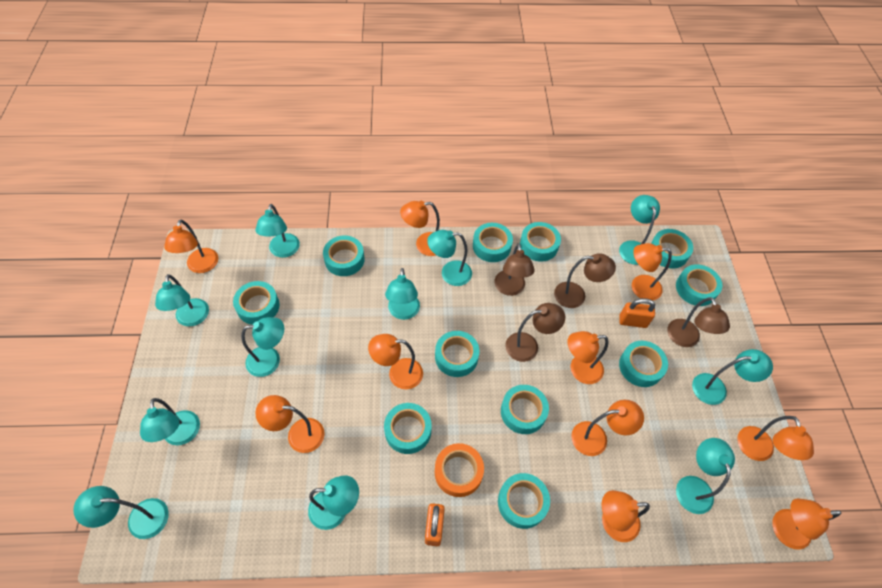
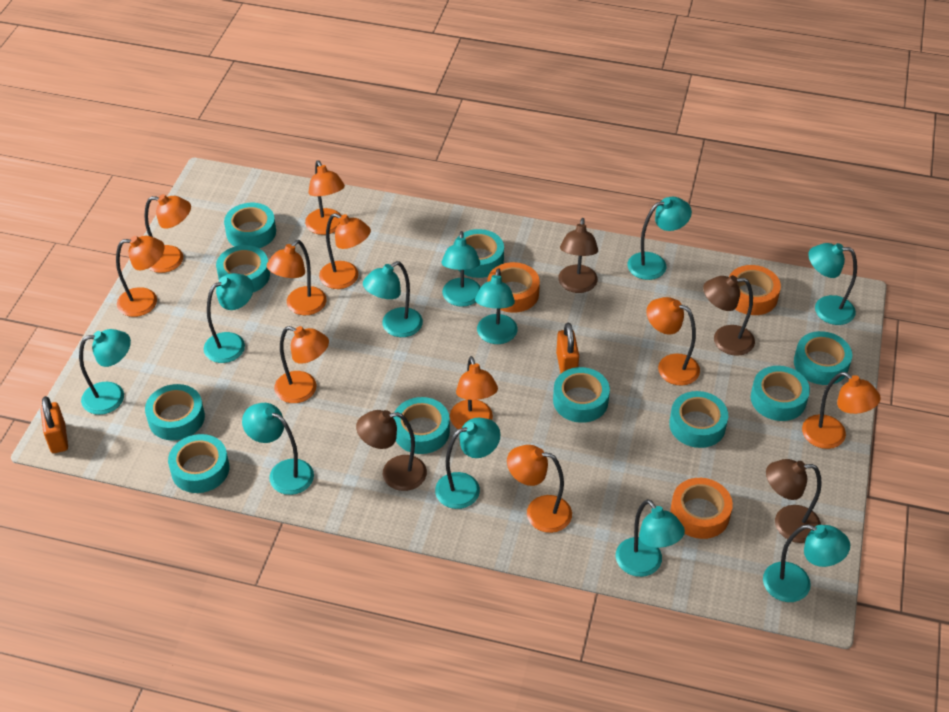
orange tape: [435,443,484,497] = 1 -> [488,262,540,313] [670,478,733,539] [729,265,781,315] = 3
turquoise tape: [233,281,280,325] [323,235,365,276] [384,403,432,454] [435,331,479,377] [473,223,513,262] [498,473,550,529] [501,385,549,434] [520,222,561,262] [619,341,668,387] [651,229,693,269] [676,264,722,306] = 11 -> [145,384,205,441] [168,434,229,493] [216,245,270,292] [224,203,276,248] [393,397,450,454] [453,229,504,278] [553,367,610,423] [669,391,728,448] [751,366,810,421] [794,331,852,385] = 10

